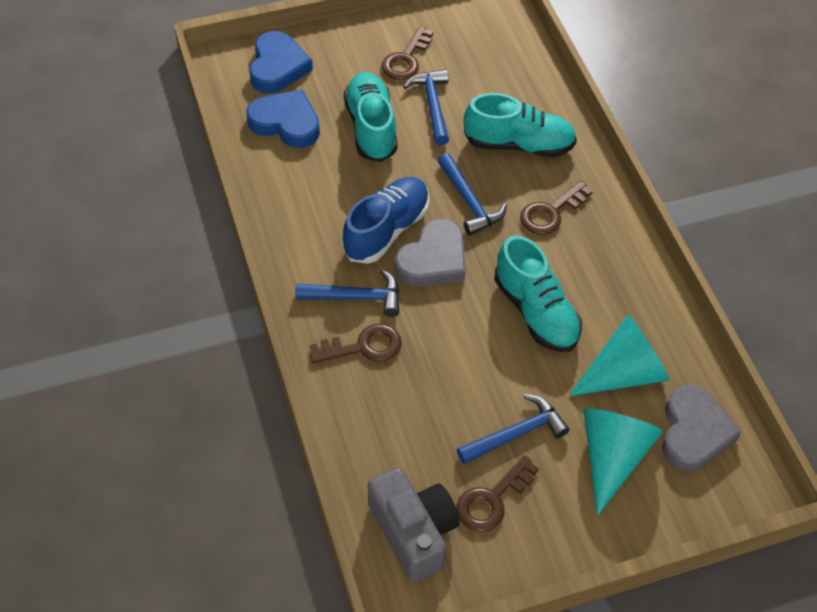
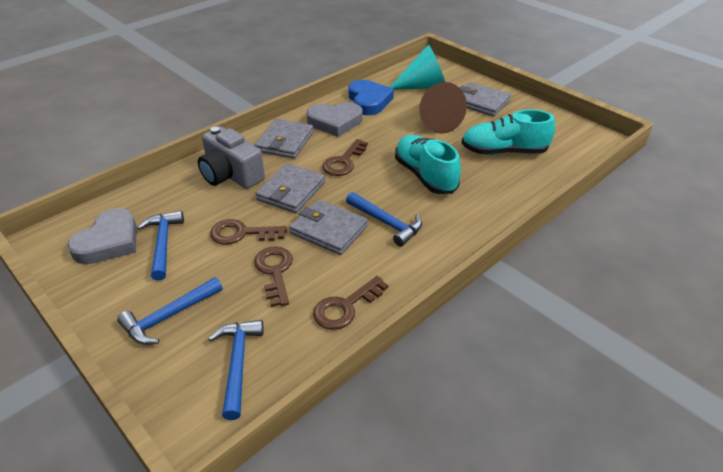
blue heart: [246,89,320,148] [249,31,313,93] = 2 -> [348,80,394,115] = 1
blue shoe: [342,177,430,264] = 1 -> none = 0
brown cone: none = 0 -> [419,82,467,134] = 1
grey wallet: none = 0 -> [255,119,314,159] [255,163,325,213] [289,199,368,255] [460,82,511,116] = 4
turquoise cone: [569,315,670,396] [584,409,663,516] = 2 -> [390,45,445,90] = 1
turquoise shoe: [344,72,398,162] [464,93,577,157] [494,235,582,352] = 3 -> [395,135,461,194] [461,109,555,155] = 2

